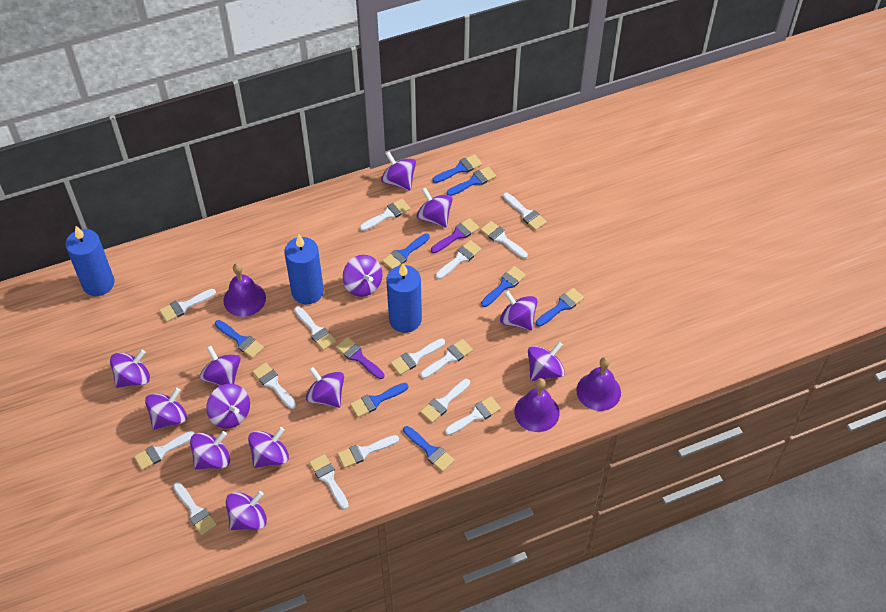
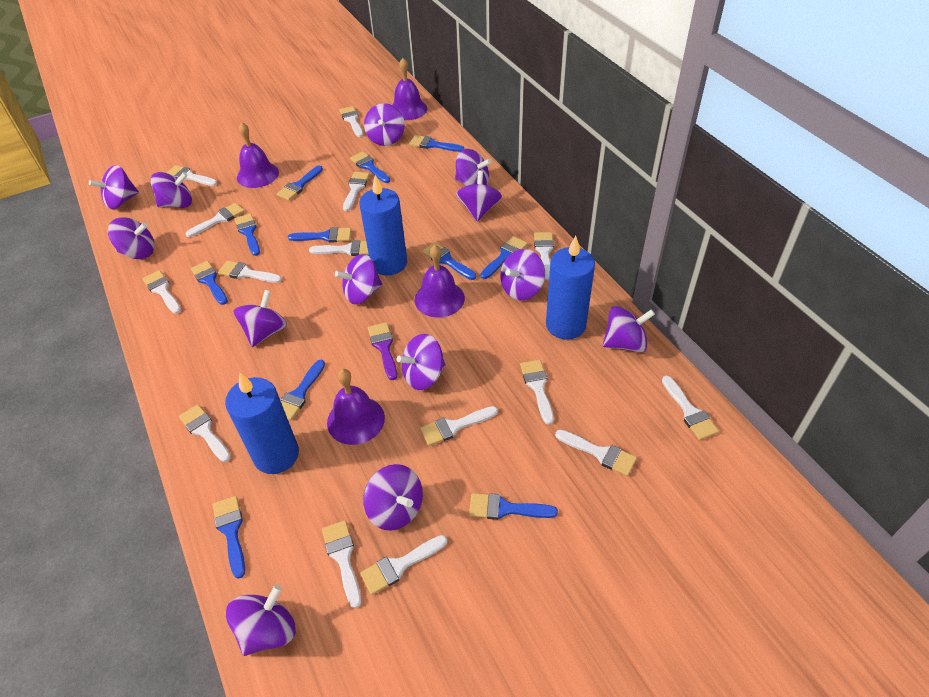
blue brush: [215,320,264,358] [350,383,409,417] [382,233,430,270] [403,426,455,472] [432,154,483,183] [447,166,496,196] [481,266,526,307] [536,288,584,327] = 8 -> [191,261,228,305] [213,496,245,579] [234,214,260,256] [277,165,323,200] [281,360,325,420] [288,227,351,243] [350,151,390,183] [409,135,464,152] [422,242,476,280] [469,493,558,520] [480,236,528,279] = 11
purple bell: [223,263,266,317] [514,378,559,432] [576,357,621,411] = 3 -> [237,122,279,188] [327,369,385,445] [392,58,428,120] [415,245,465,318] = 4
purple brush: [336,337,384,379] [431,218,479,253] = 2 -> [368,322,397,380] = 1

